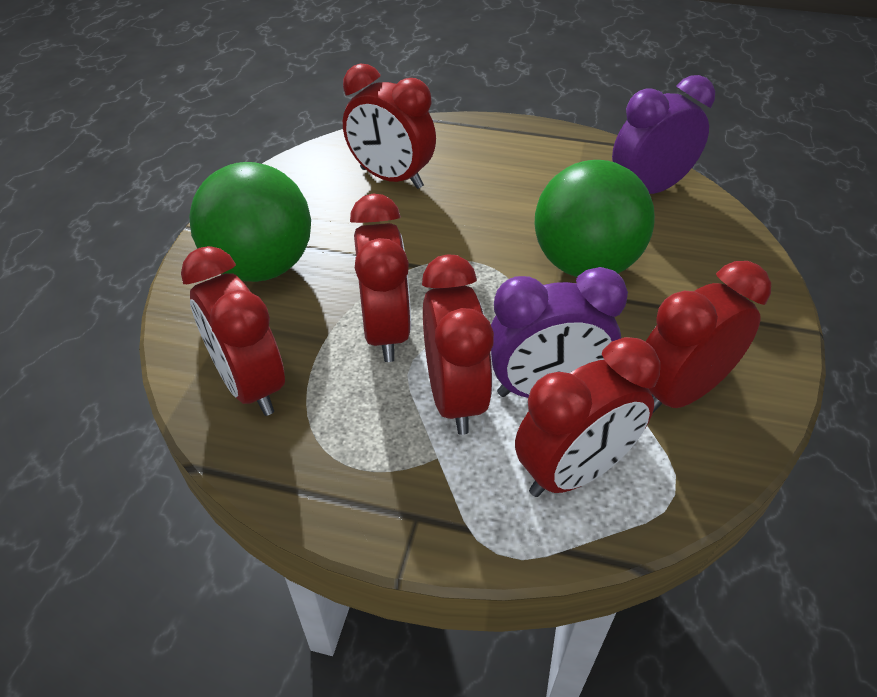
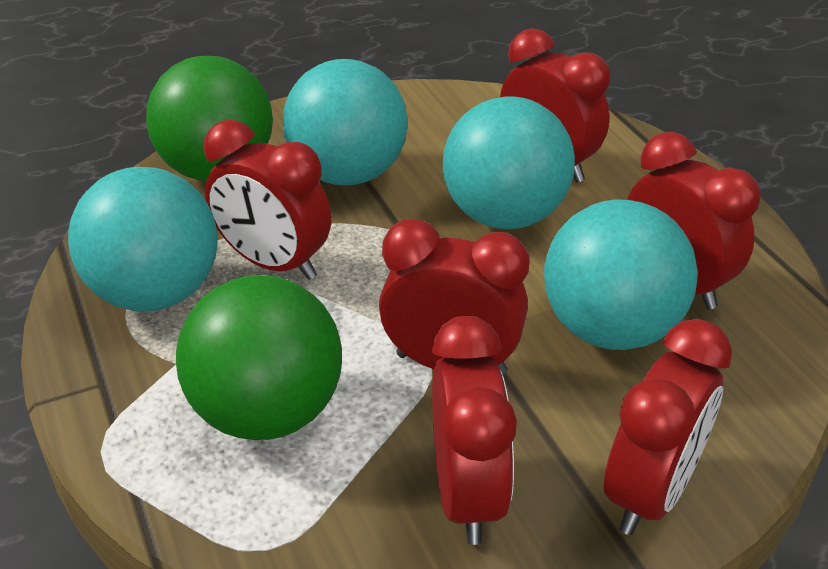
purple clock: [491,267,628,398] [612,75,715,194] = 2 -> none = 0
turquoise ball: none = 0 -> [68,167,218,312] [283,59,408,185] [443,96,575,229] [544,199,698,350] = 4

